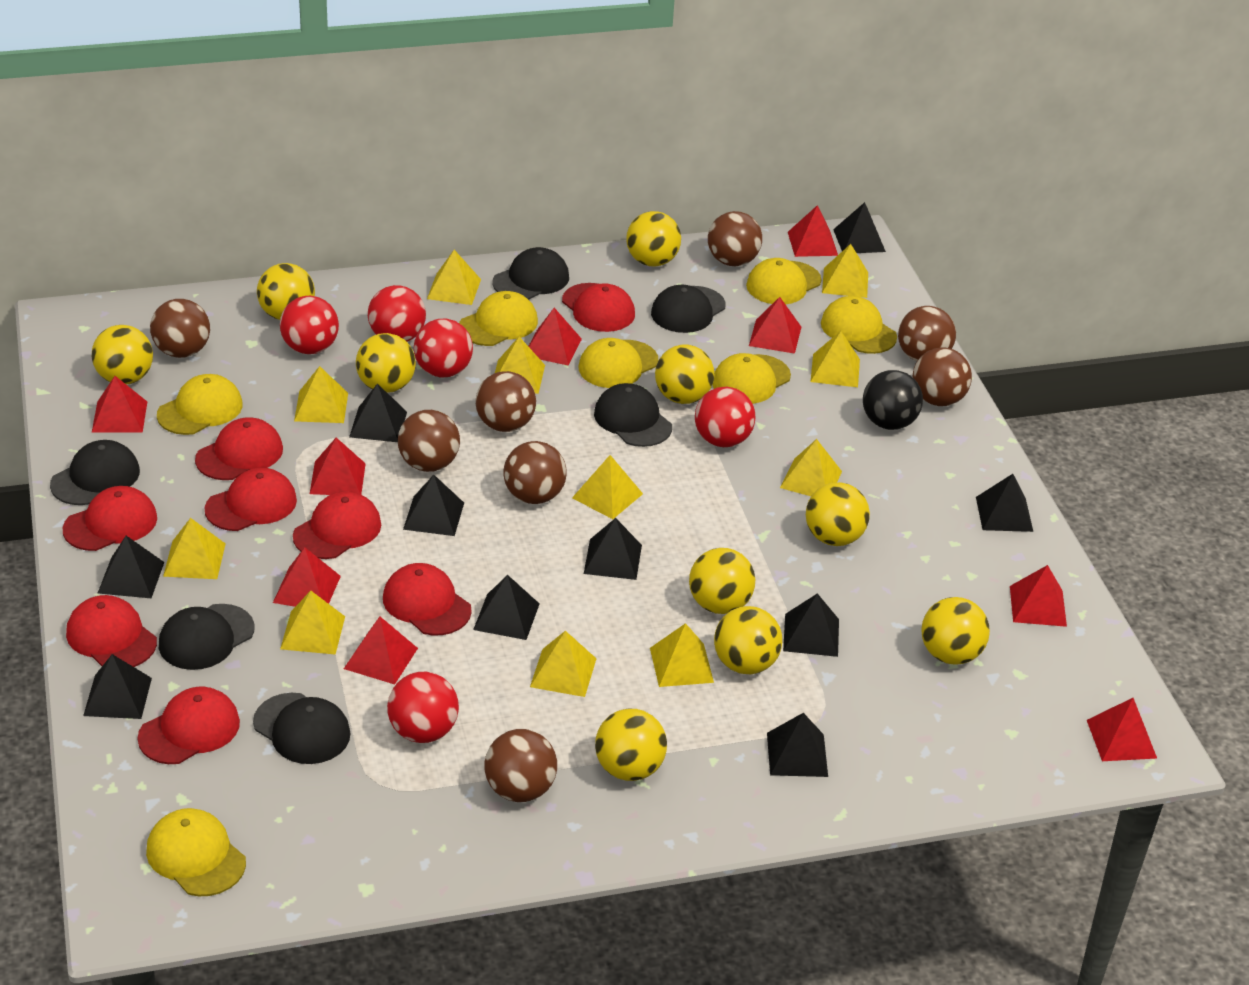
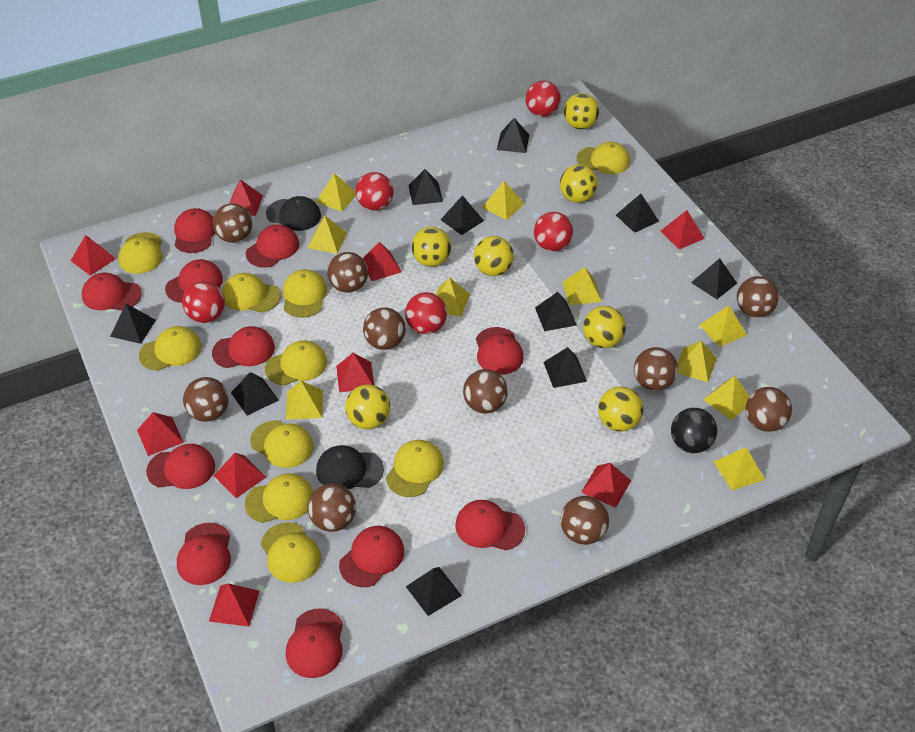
black cap: [50,440,140,505] [159,604,254,670] [253,693,351,764] [493,247,569,300] [594,383,672,447] [651,285,726,333] = 6 -> [266,196,321,231] [316,445,384,489] = 2
brown ball: [150,299,210,358] [398,410,460,472] [476,371,536,432] [484,729,557,802] [504,441,567,504] [708,211,762,266] [898,306,956,361] [913,347,972,406] = 8 -> [183,377,229,422] [213,203,252,243] [308,483,356,532] [327,252,368,293] [363,308,406,350] [463,369,508,413] [560,496,609,545] [634,347,678,391] [737,276,779,318] [745,387,792,432] = 10
red cap: [63,486,157,551] [66,595,157,667] [138,687,240,764] [195,417,283,480] [204,468,297,531] [293,491,381,559] [383,563,472,636] [562,283,635,332] = 8 -> [82,273,142,311] [146,444,215,489] [165,259,223,303] [174,208,215,253] [177,522,231,585] [212,326,275,368] [246,224,299,267] [286,609,343,678] [339,526,404,587] [455,500,525,550] [476,327,524,375] = 11
yellow ball: [92,325,153,385] [257,263,315,320] [356,333,416,393] [595,709,667,781] [626,211,681,266] [655,345,714,404] [689,548,755,614] [714,606,782,674] [806,482,870,546] [921,597,990,665] = 10 -> [345,385,390,429] [412,227,451,267] [474,236,514,276] [560,165,598,203] [564,93,599,129] [583,306,626,348] [598,387,643,432] = 7
yellow cap: [146,808,246,896] [157,374,243,435] [459,291,538,346] [578,338,658,388] [713,353,791,404] [746,258,821,304] [821,296,897,354] = 7 -> [119,232,163,274] [139,326,201,371] [222,273,280,313] [245,473,313,523] [250,420,314,468] [261,522,321,583] [265,340,327,385] [283,269,327,318] [386,440,444,497] [577,142,630,174] = 10
yellow pyramid: [163,518,226,579] [280,591,345,654] [294,366,348,423] [427,250,481,305] [495,337,545,394] [530,631,596,697] [572,455,643,519] [650,623,714,687] [780,439,842,496] [810,331,860,387] [822,244,868,298] = 11 -> [286,381,323,420] [308,216,347,254] [316,173,356,212] [436,277,470,317] [482,181,525,220] [563,267,602,305] [677,341,717,382] [700,306,747,347] [703,376,750,420] [714,447,765,490] = 10

